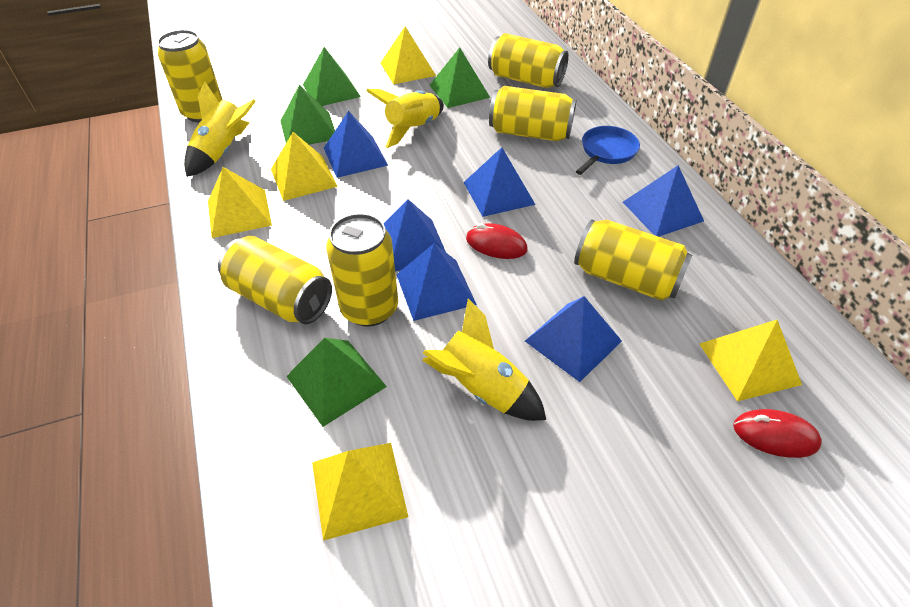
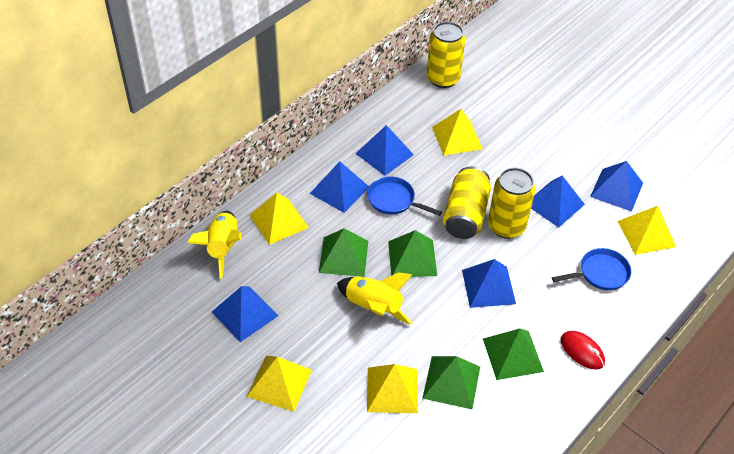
blue pan: [576,126,640,175] = 1 -> [367,176,442,216] [552,248,632,290] = 2
red mouse: [466,223,528,259] [733,409,822,458] = 2 -> [561,331,605,370] = 1
yellow can: [157,30,223,122] [218,236,332,324] [326,213,398,327] [488,33,569,88] [489,86,576,141] [574,219,692,301] = 6 -> [427,22,465,88] [443,166,491,239] [488,168,535,239] = 3
yellow rocket: [184,81,256,177] [367,89,444,148] [422,299,546,421] = 3 -> [187,211,241,279] [337,272,412,325] = 2

